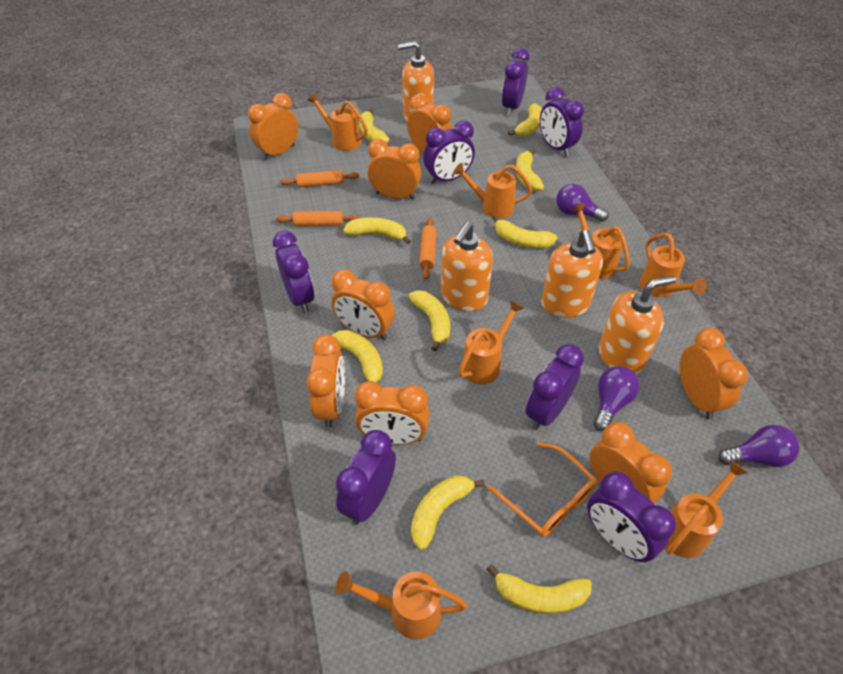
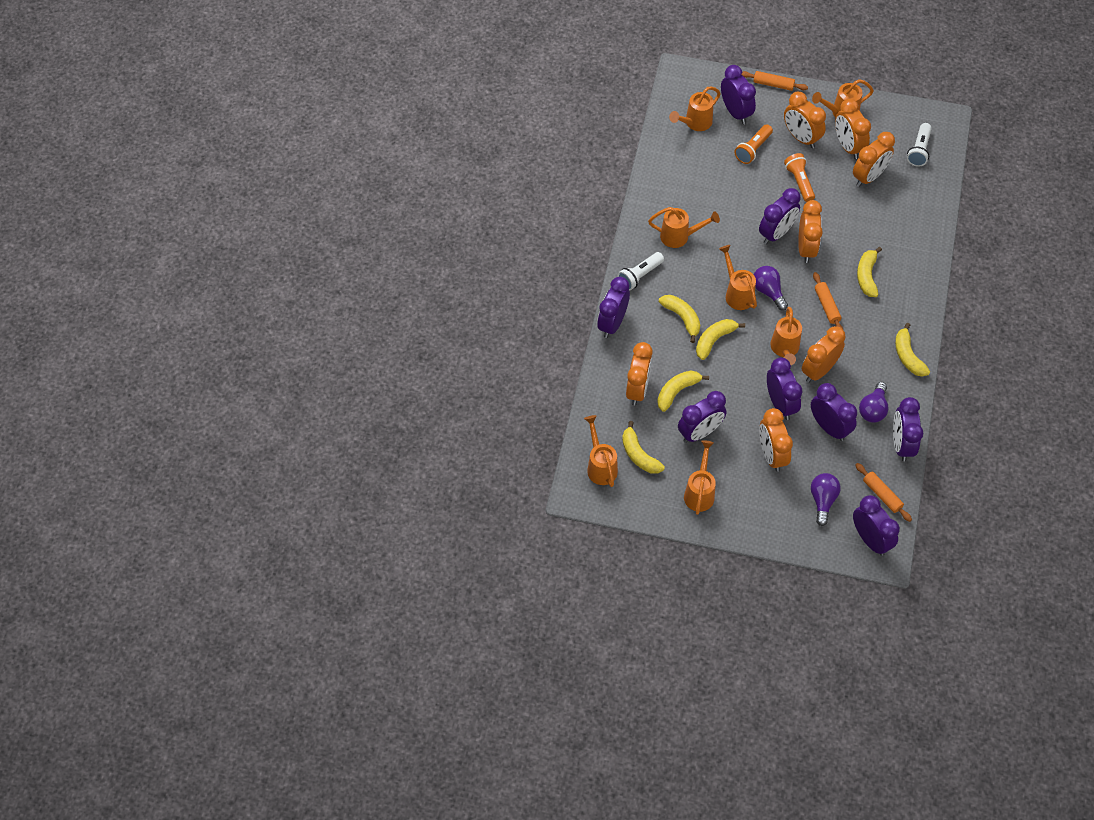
orange clock: [248,93,298,160] [306,334,345,428] [331,269,395,340] [355,381,430,445] [368,139,421,200] [407,94,452,153] [590,422,672,504] [680,328,748,419] = 8 -> [626,342,653,406] [759,408,793,472] [784,92,826,148] [798,200,823,263] [802,326,846,383] [835,98,871,159] [853,132,895,187] = 7
orange flashlight: none = 0 -> [734,124,773,164] [784,153,815,202] = 2
orange glasses: [487,442,597,537] = 1 -> none = 0
orange soap dispenser: [398,41,434,121] [441,222,493,311] [541,230,603,318] [599,275,676,375] = 4 -> none = 0
purple clock: [273,231,314,313] [336,430,396,525] [423,121,475,184] [502,48,529,115] [526,344,584,430] [540,87,584,156] [587,472,676,562] = 7 -> [597,277,630,338] [678,391,727,443] [721,65,756,124] [759,188,801,244] [767,357,802,420] [811,383,857,441] [853,495,900,556] [893,397,923,462] = 8
white flashlight: none = 0 -> [618,252,664,290] [907,123,932,167] = 2
yellow banana: [331,330,383,383] [343,217,411,244] [359,108,390,143] [408,290,450,351] [411,475,485,550] [487,564,592,614] [492,215,558,248] [508,103,542,137] [516,149,544,192] = 9 -> [622,421,665,474] [657,370,709,412] [659,295,700,343] [696,319,745,360] [857,247,882,297] [895,323,930,377] = 6

